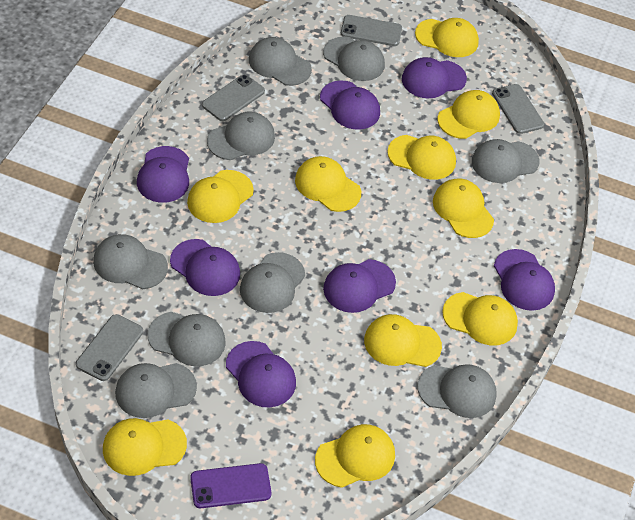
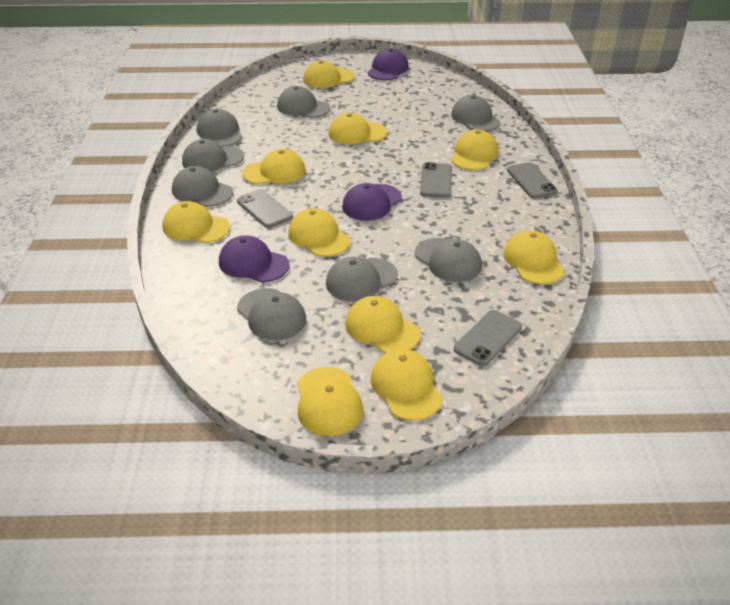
grey cap: [93,234,168,289] [115,363,197,418] [148,312,226,366] [207,112,275,160] [240,252,305,313] [249,37,312,86] [323,37,385,81] [417,364,497,418] [472,139,539,183] = 9 -> [172,166,233,207] [182,139,244,172] [197,109,243,147] [237,288,306,340] [277,86,330,118] [326,257,398,301] [415,238,482,282] [451,95,500,131] = 8
purple cap: [137,146,189,203] [170,239,240,296] [226,341,296,407] [320,80,380,130] [323,259,396,313] [402,57,467,98] [494,249,555,311] = 7 -> [219,235,289,283] [342,183,402,221] [368,48,409,80] = 3
purple phone: [190,463,272,508] = 1 -> none = 0

